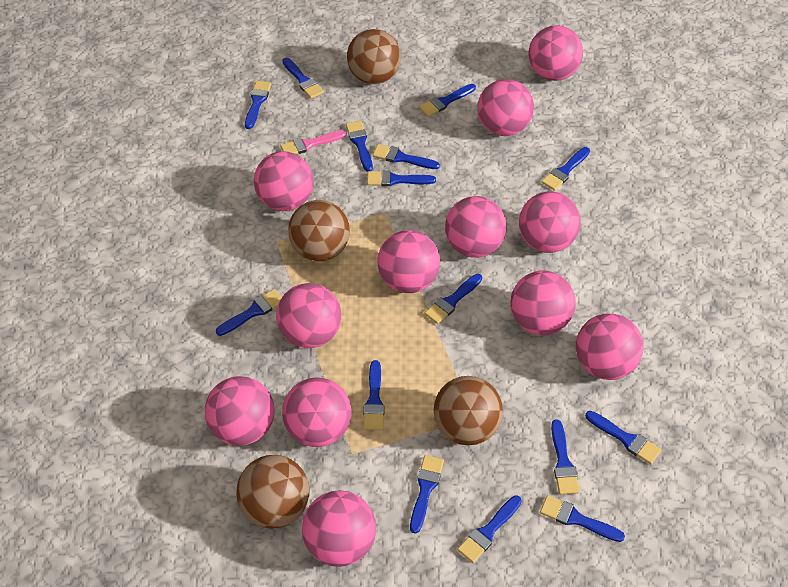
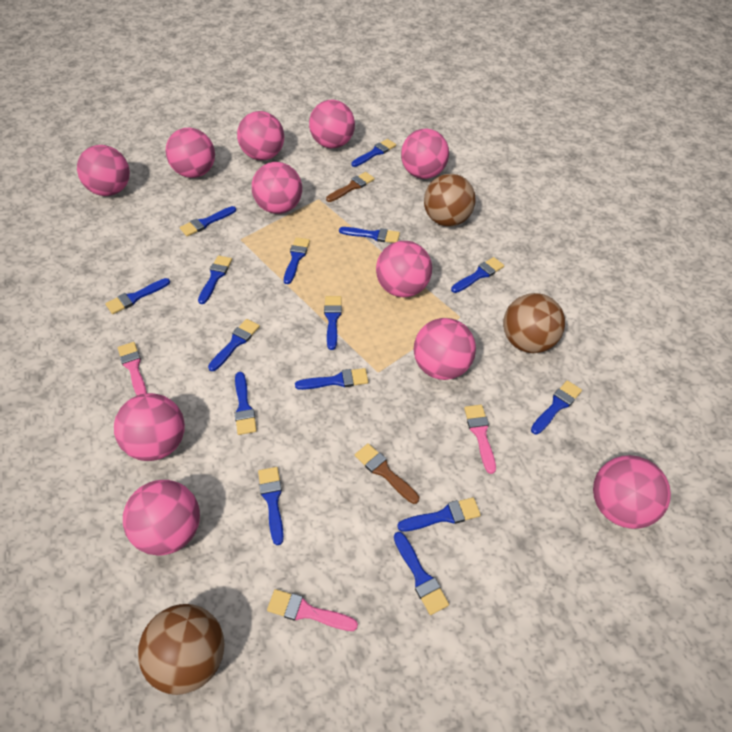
brown ball: [236,455,310,528] [288,200,350,261] [347,29,401,84] [434,376,503,446] = 4 -> [138,604,224,695] [424,174,476,227] [503,293,565,353] = 3
brown brush: none = 0 -> [326,172,375,202] [355,443,419,504] = 2
pink ball: [205,376,274,446] [254,151,314,211] [276,283,341,348] [282,377,352,447] [302,491,376,567] [377,230,440,293] [445,196,507,258] [477,79,534,136] [510,270,576,335] [519,191,581,253] [529,25,583,81] [576,313,644,380] = 12 -> [77,145,130,196] [114,393,185,461] [123,480,200,556] [166,128,215,178] [237,111,284,160] [252,162,302,214] [309,100,355,148] [376,241,432,297] [401,129,449,179] [414,318,476,380] [593,455,671,529] = 11
pink brush: [280,130,346,154] = 1 -> [118,342,147,395] [267,589,358,631] [464,405,496,474] = 3

